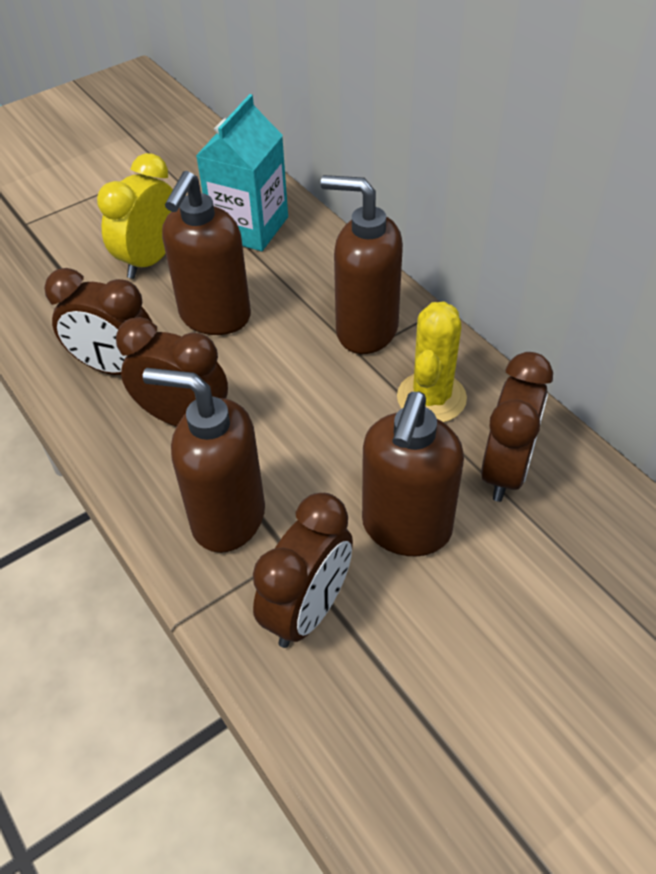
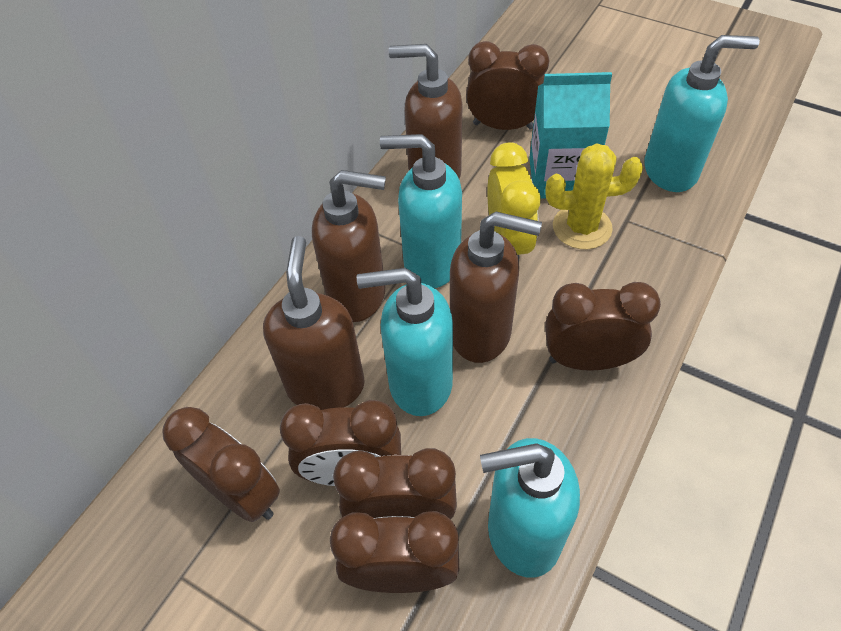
brown clock: [44,268,153,375] [116,317,228,427] [253,493,353,648] [481,352,553,502] = 4 -> [162,407,280,522] [280,400,401,486] [330,511,459,593] [333,448,457,520] [466,41,549,130] [545,282,661,371] = 6
turquoise soap dispenser: none = 0 -> [357,268,453,416] [380,134,462,288] [480,438,580,578] [644,35,760,192] = 4

